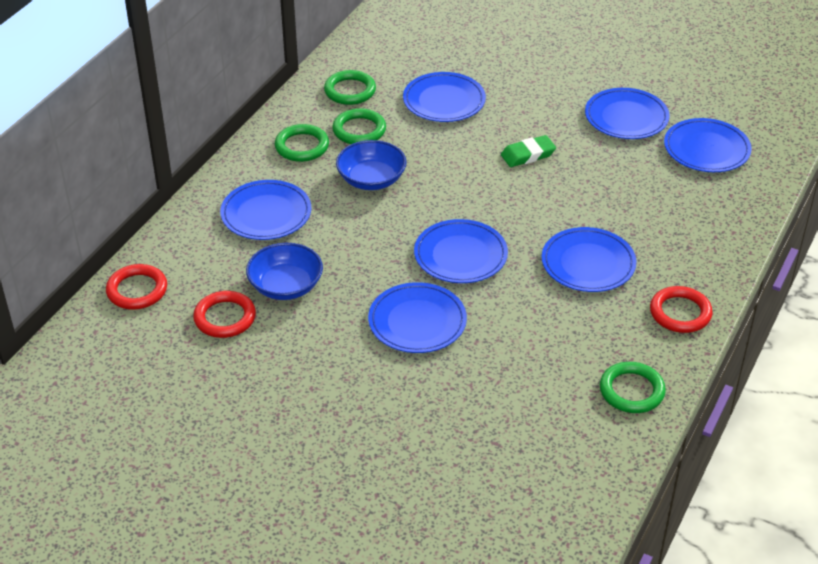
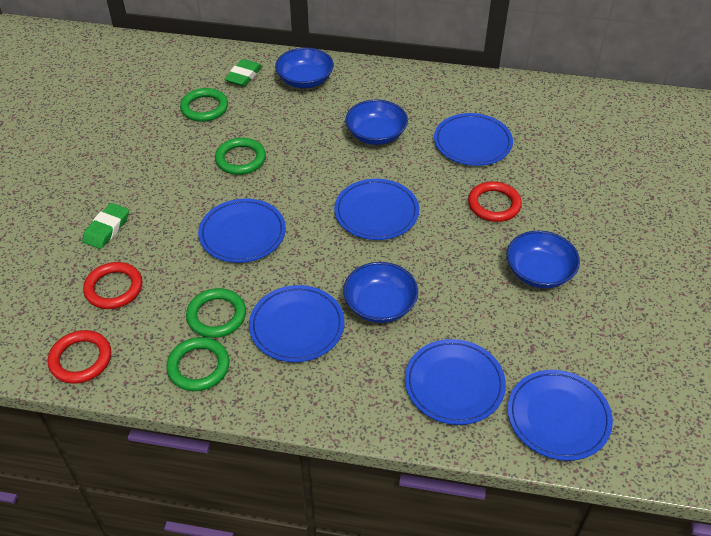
blue bowl: [246,243,323,300] [336,140,407,190] = 2 -> [275,48,334,88] [343,262,418,323] [345,100,408,145] [507,231,580,288] = 4
blue plate: [220,180,311,240] [368,282,467,353] [403,72,486,122] [414,219,508,283] [542,227,636,292] [585,88,670,139] [664,118,752,172] = 7 -> [198,198,286,263] [249,285,345,362] [334,179,419,240] [405,339,506,425] [434,113,513,166] [508,370,613,461] = 6
green eraser: [501,135,556,167] = 1 -> [82,203,129,249] [225,59,262,87] = 2

